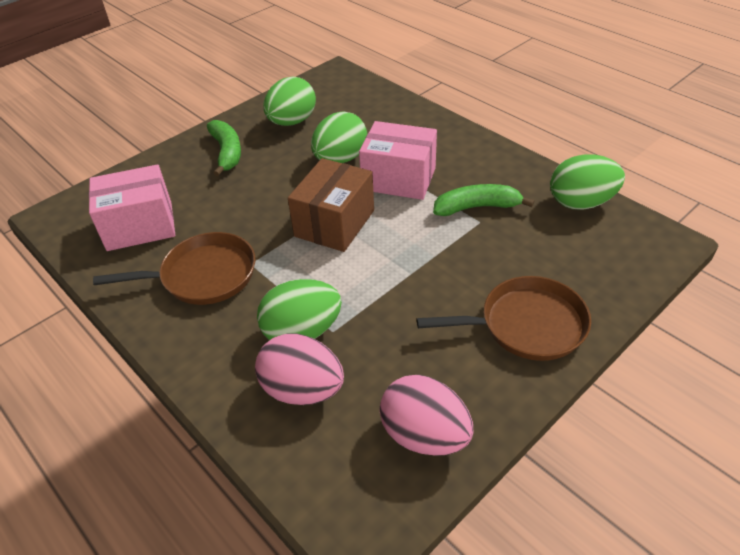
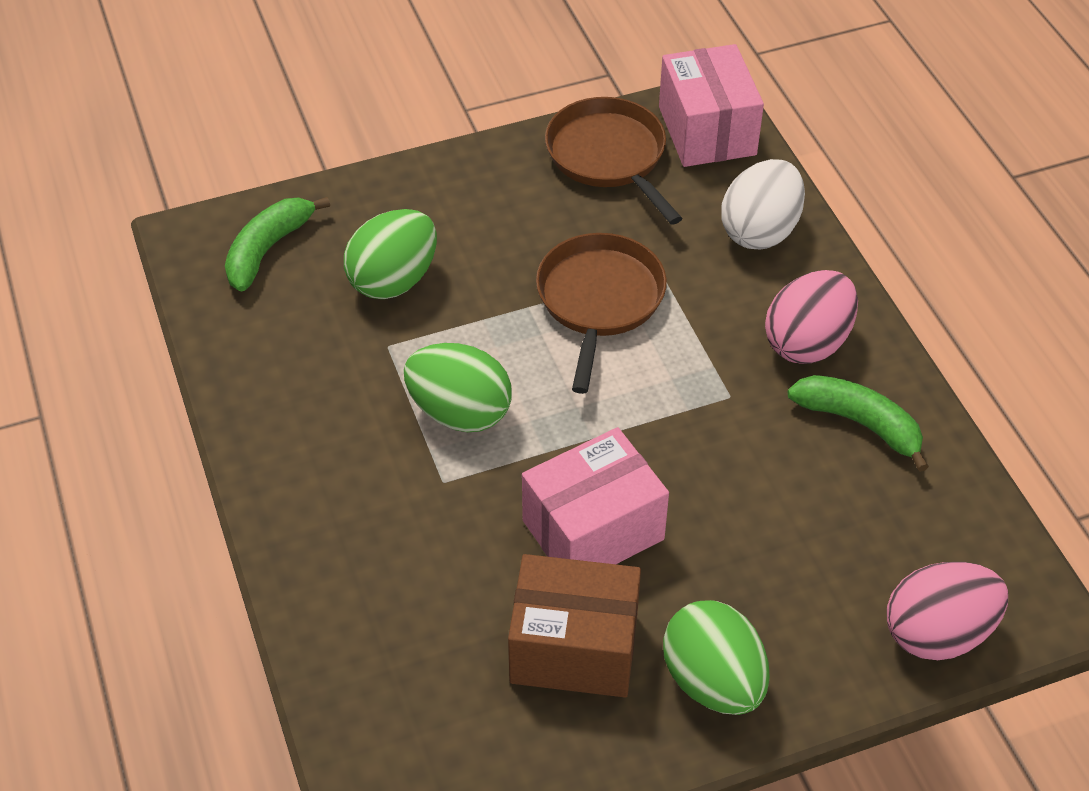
green egg: [257,279,342,340] [263,76,316,126] [311,111,367,163] [550,154,625,210] = 4 -> [344,209,437,299] [404,343,512,432] [663,600,770,715] = 3
white egg: none = 0 -> [721,159,805,249] = 1

